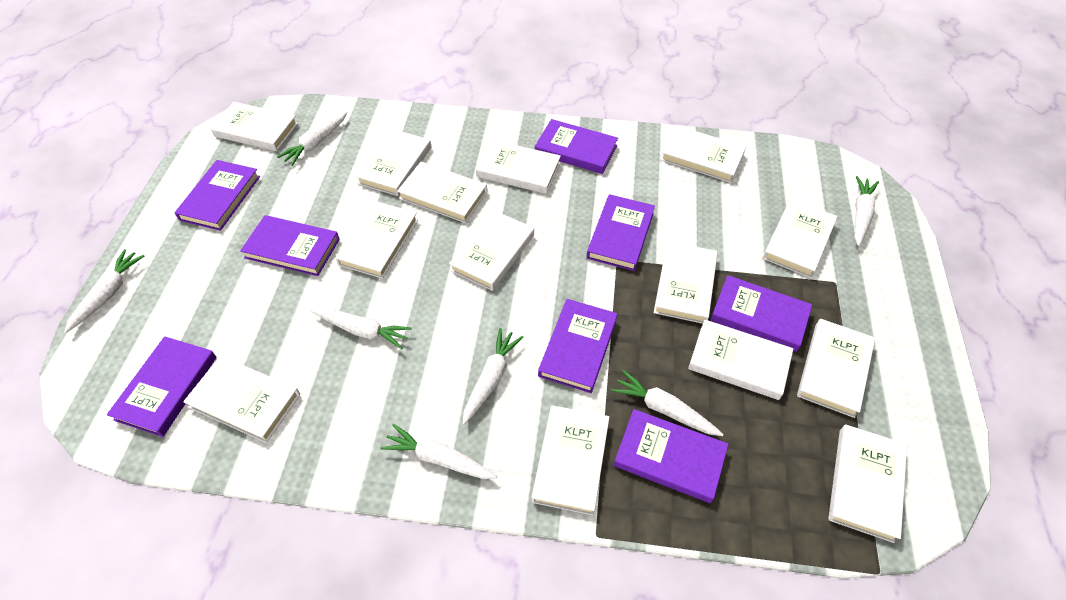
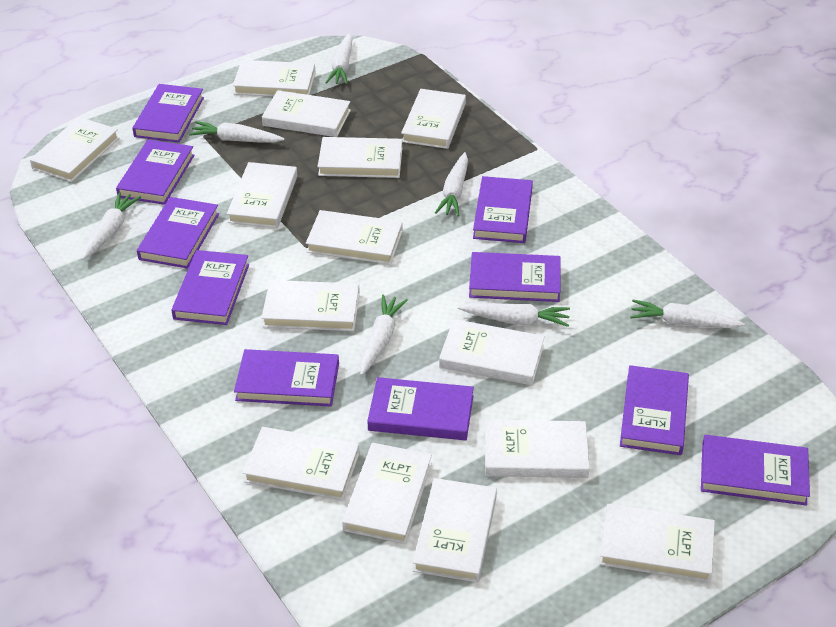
purple book: [107,336,217,437] [175,160,260,231] [240,215,340,276] [535,119,618,174] [538,299,618,393] [587,194,655,271] [614,409,729,503] [710,275,812,352] = 8 -> [116,140,194,205] [132,84,204,143] [137,197,219,268] [171,250,249,325] [234,349,339,406] [367,377,474,440] [469,252,560,302] [473,176,533,243] [620,365,689,455] [701,435,810,506] = 10

